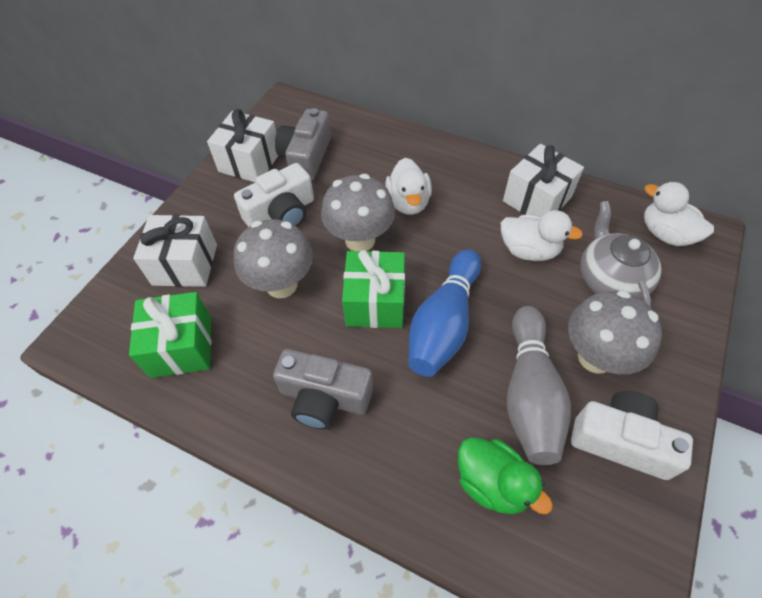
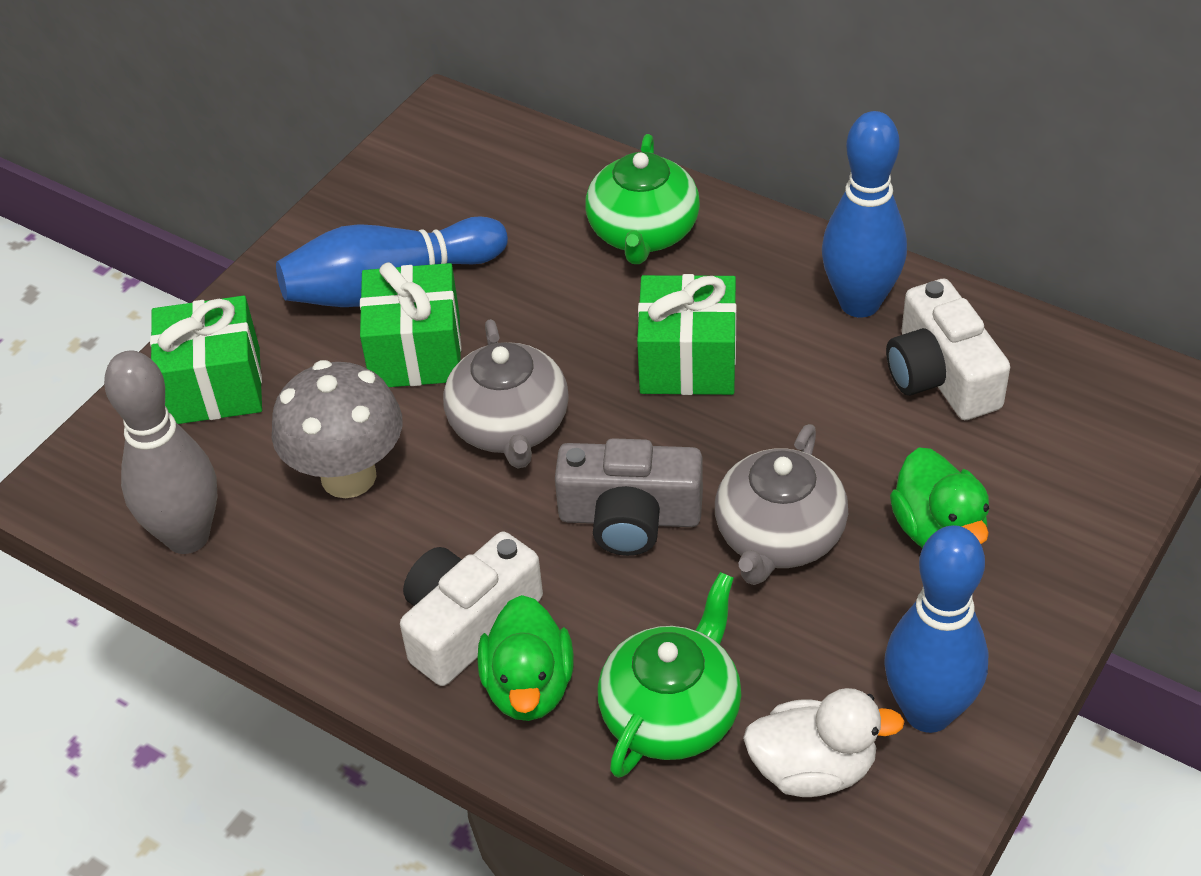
blue bowling pin: [408,249,481,377] = 1 -> [276,216,508,307] [822,111,907,318] [884,525,988,733] = 3
green duck: [458,438,553,514] = 1 -> [477,595,574,721] [890,448,989,548] = 2
green gift: [129,292,211,378] [342,250,405,328] = 2 -> [150,296,262,424] [360,262,461,387] [637,274,737,395] = 3
green teapot: none = 0 -> [585,134,700,264] [598,572,742,778] = 2
grey camera: [273,349,373,430] [275,108,331,181] = 2 -> [555,438,703,556] = 1
grey mushroom: [234,219,313,298] [321,174,395,251] [568,290,662,374] = 3 -> [272,360,402,498] = 1
grey teapot: [580,201,662,307] = 1 -> [443,319,569,468] [715,424,848,585] = 2
white duck: [385,158,432,215] [501,210,583,261] [644,182,714,246] = 3 -> [743,688,905,797] = 1
white gift: [133,214,217,287] [207,109,278,182] [503,144,584,217] = 3 -> none = 0

